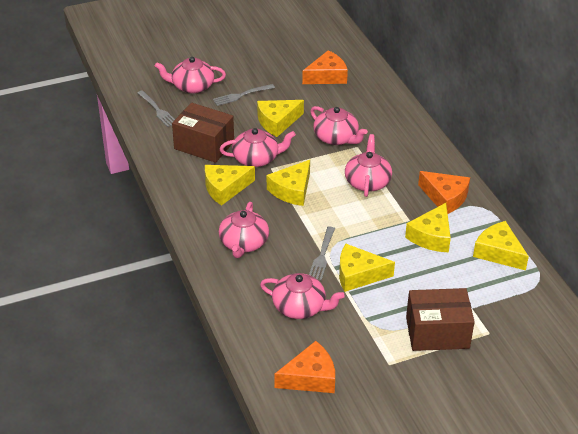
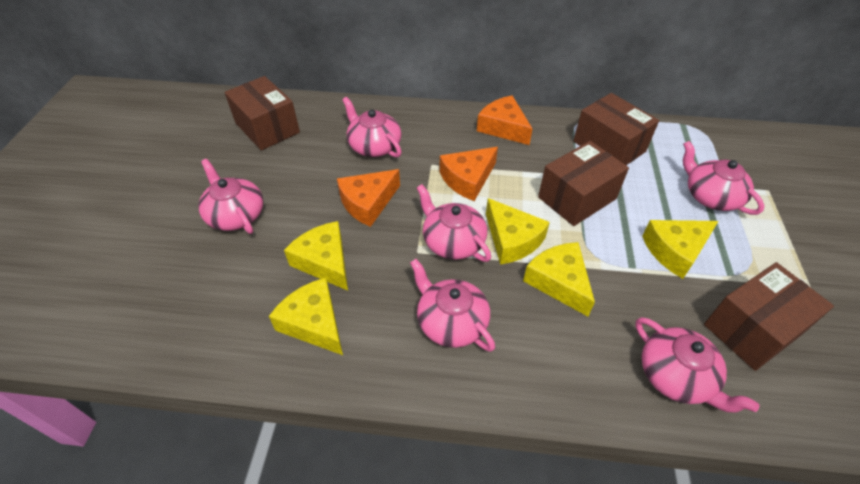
brown box: [172,103,234,163] [406,288,475,351] = 2 -> [225,76,300,150] [538,141,629,226] [573,93,659,165] [704,262,834,371] = 4
grey fork: [138,90,175,127] [213,84,275,106] [309,226,335,281] = 3 -> none = 0
yellow cheese: [205,165,255,206] [257,100,304,137] [267,160,310,206] [339,244,395,292] [405,203,451,252] [473,221,529,271] = 6 -> [269,278,343,355] [284,221,348,291] [486,198,550,265] [523,242,595,316] [642,220,718,279] = 5

